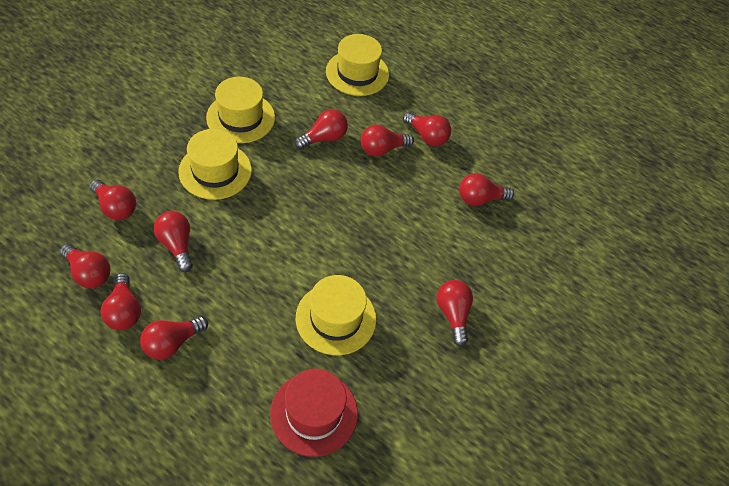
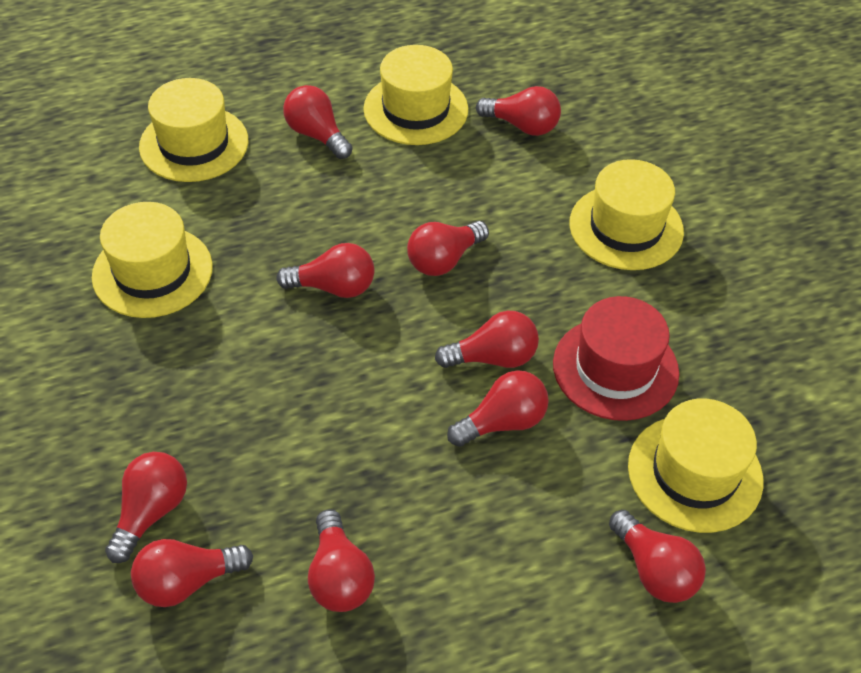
yellow hat: [178,129,252,200] [206,77,275,143] [296,275,376,355] [326,34,389,96] = 4 -> [92,202,213,318] [139,78,248,182] [363,45,468,145] [569,159,684,270] [628,399,763,533] = 5

